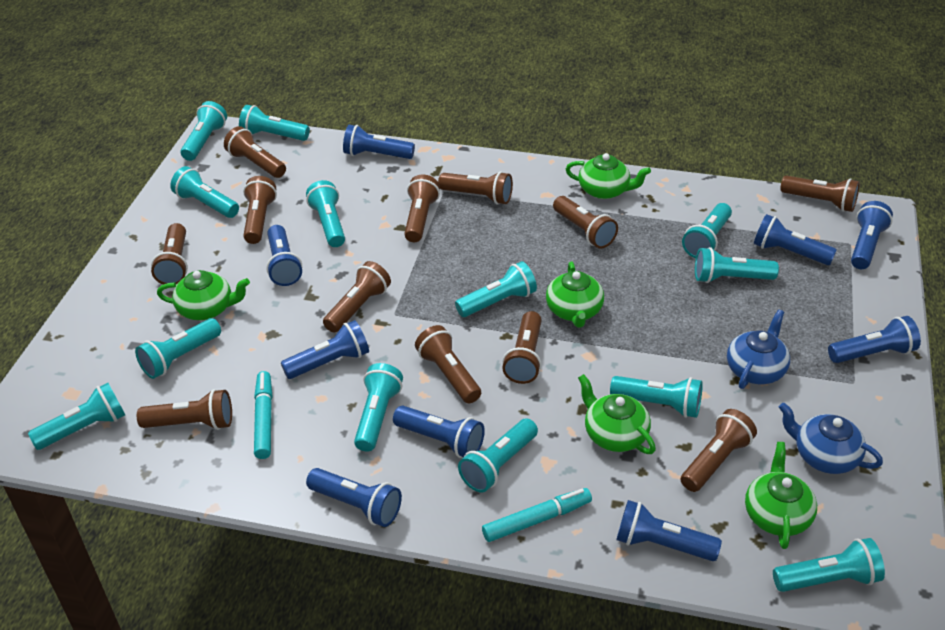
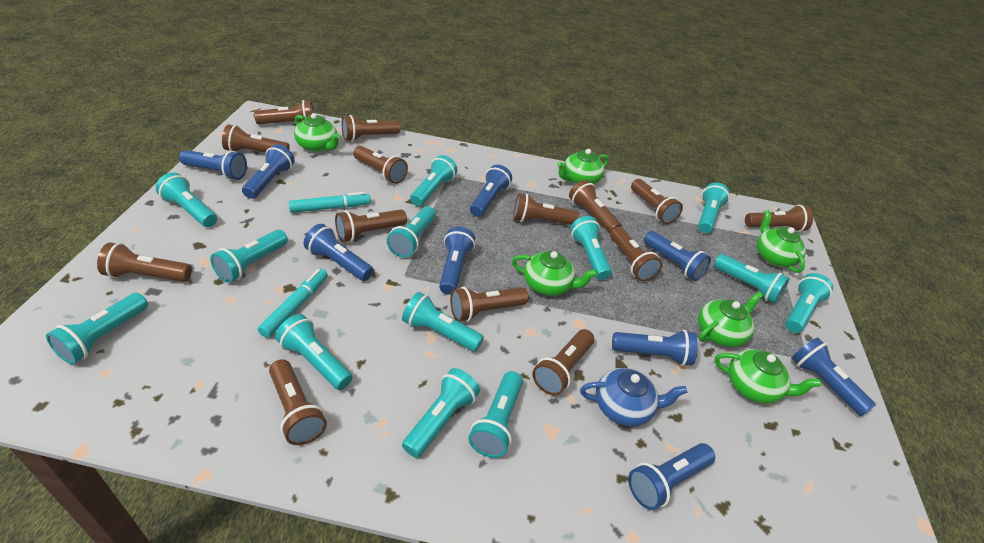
blue teapot: [727,309,790,389] [779,403,883,474] = 2 -> [580,368,687,426] = 1
brown flashlight: [137,389,232,430] [151,223,188,285] [224,126,286,178] [243,176,277,244] [323,261,391,333] [404,174,440,242] [415,325,481,403] [438,171,513,205] [502,311,542,384] [553,196,618,249] [681,409,757,492] [780,175,860,212] = 12 -> [97,242,192,282] [222,124,290,153] [254,100,314,124] [269,359,327,445] [335,209,407,242] [342,115,400,141] [353,146,408,184] [450,287,528,322] [513,193,579,225] [532,329,594,396] [569,180,622,234] [610,226,662,281] [631,179,683,224] [745,205,813,232] = 14
green teapot: [157,270,250,320] [546,261,604,328] [566,153,651,199] [578,374,656,454] [745,442,817,549] = 5 -> [294,113,340,152] [512,251,598,296] [557,149,609,184] [698,292,763,347] [714,349,821,404] [757,210,806,273] = 6

